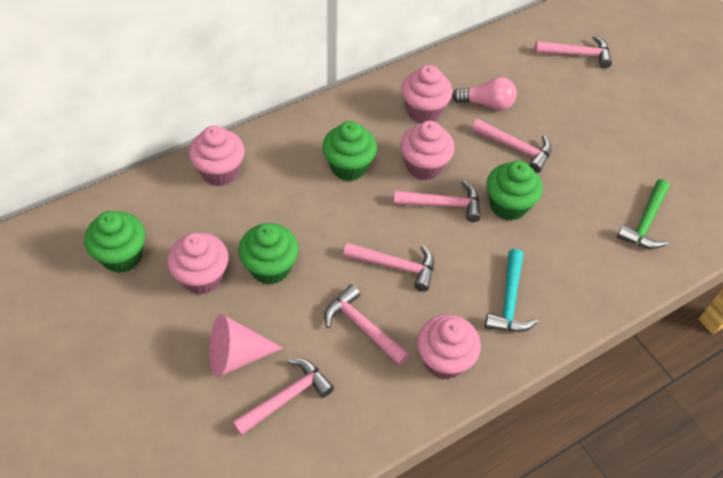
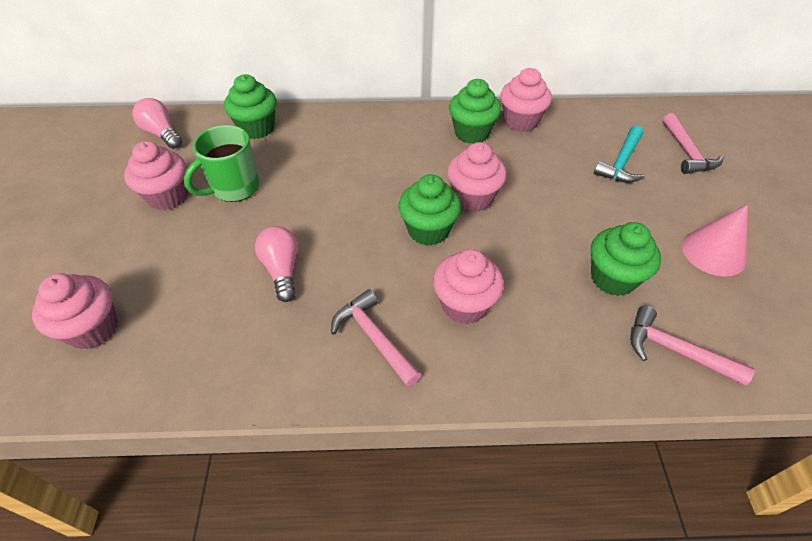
green hammer: [617,179,670,249] = 1 -> none = 0
green mug: none = 0 -> [184,125,259,202] = 1
pink hammer: [232,358,334,435] [324,284,409,365] [343,242,434,291] [393,181,481,222] [472,119,552,173] [534,35,612,68] = 6 -> [331,289,422,387] [630,306,755,386] [663,113,724,174] = 3
pink light bulb: [452,77,517,111] = 1 -> [132,98,182,149] [255,226,298,302] = 2

